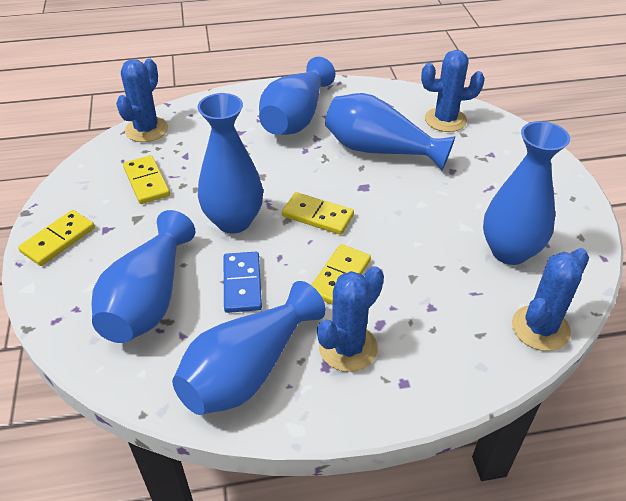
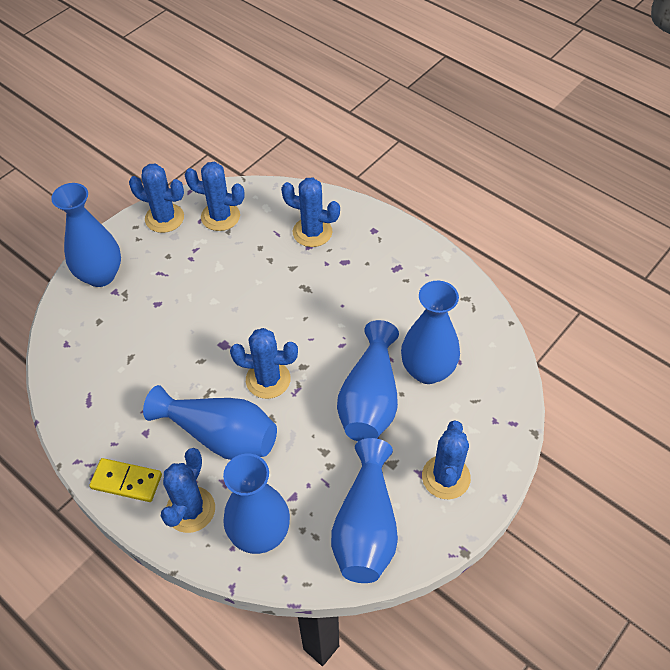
blue cactus: [116,58,168,142] [317,266,384,372] [421,50,485,132] [512,248,589,351] = 4 -> [129,163,184,233] [161,448,215,533] [185,162,245,231] [230,328,298,399] [281,177,340,247] [422,421,471,499] = 6
blue domino: [224,252,262,313] = 1 -> none = 0
yellow domino: [18,210,95,266] [123,155,170,204] [282,192,354,235] [311,244,371,305] = 4 -> [89,458,162,502] = 1

